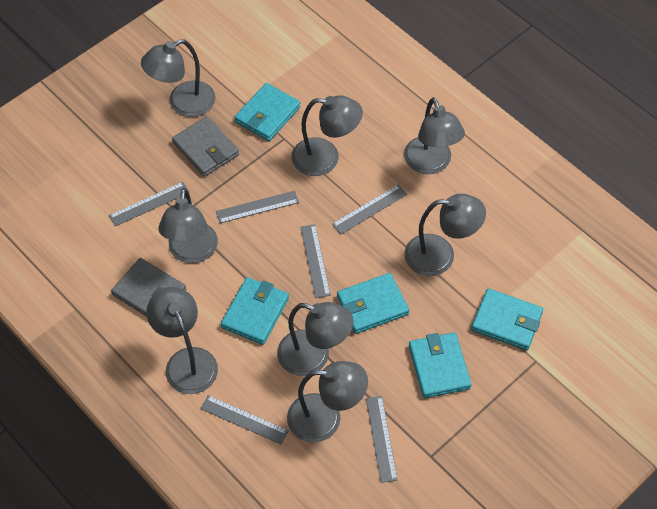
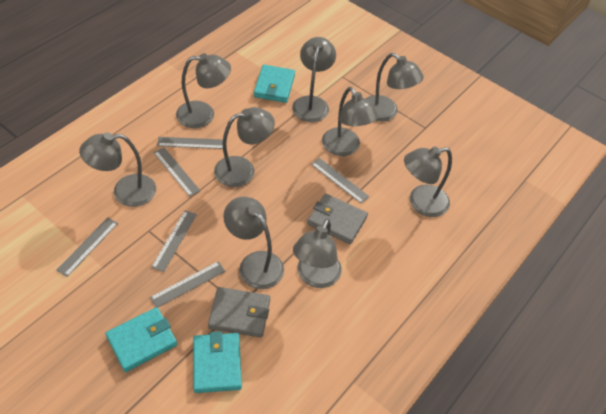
grey lamp: [141,39,216,117] [147,287,218,394] [158,188,218,263] [277,302,354,376] [287,361,368,443] [291,95,363,176] [404,97,465,174] [404,194,486,276] = 8 -> [79,133,156,207] [176,53,231,128] [214,107,275,187] [223,197,284,289] [292,37,336,122] [293,219,342,288] [322,87,379,156] [366,53,424,122] [404,147,452,217] = 9
turquoise wallet: [221,277,289,345] [234,83,300,141] [337,273,409,334] [409,333,472,398] [471,288,543,350] = 5 -> [105,307,177,372] [193,331,242,393] [254,65,295,103] = 3

